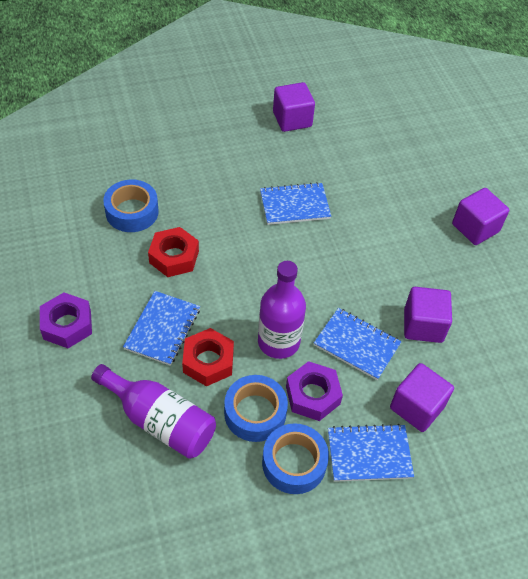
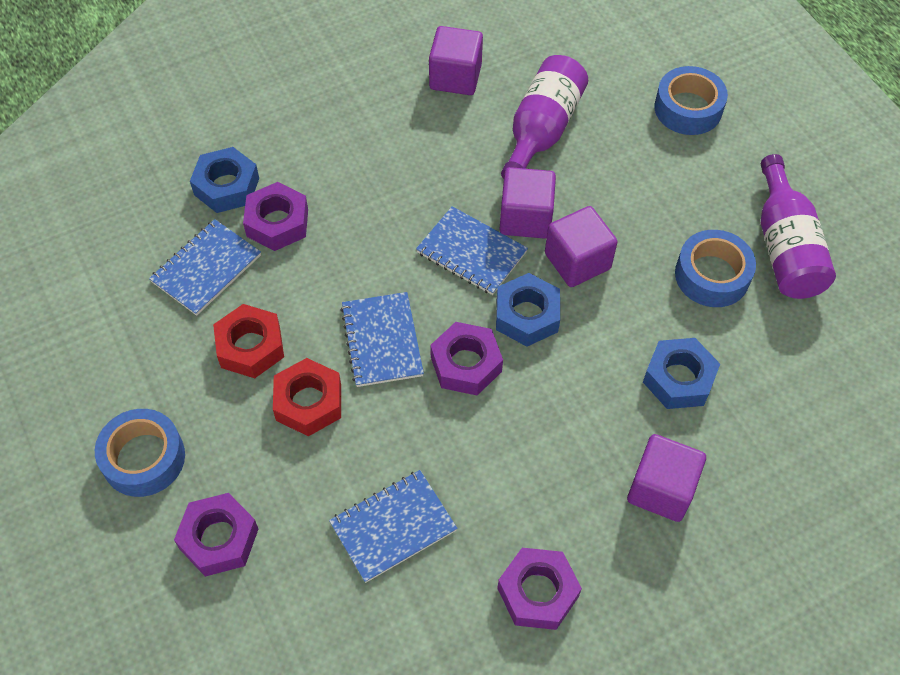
blue nut: none = 0 -> [190,147,259,213] [496,273,560,347] [643,338,720,409] = 3
purple nut: [40,293,92,348] [286,361,343,421] = 2 -> [174,493,258,577] [243,182,308,251] [430,322,503,395] [497,548,582,630] = 4

